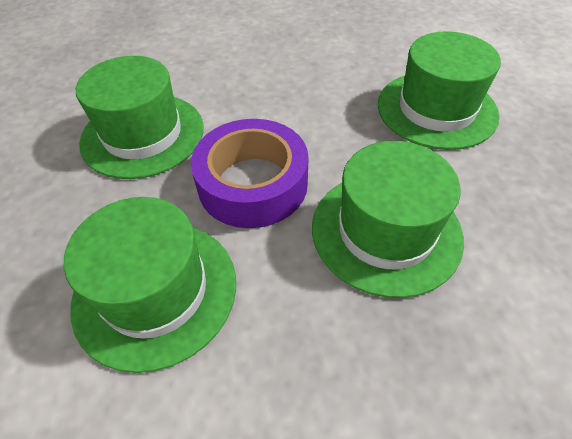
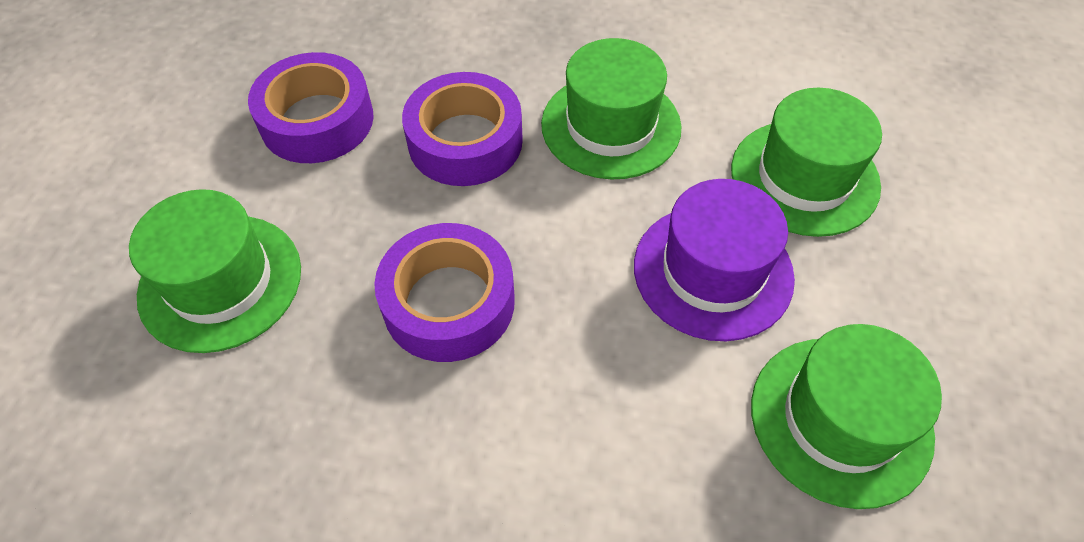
purple hat: none = 0 -> [634,179,795,341] = 1
purple tape: [191,119,308,228] = 1 -> [248,52,374,163] [374,223,515,362] [402,72,523,186] = 3

